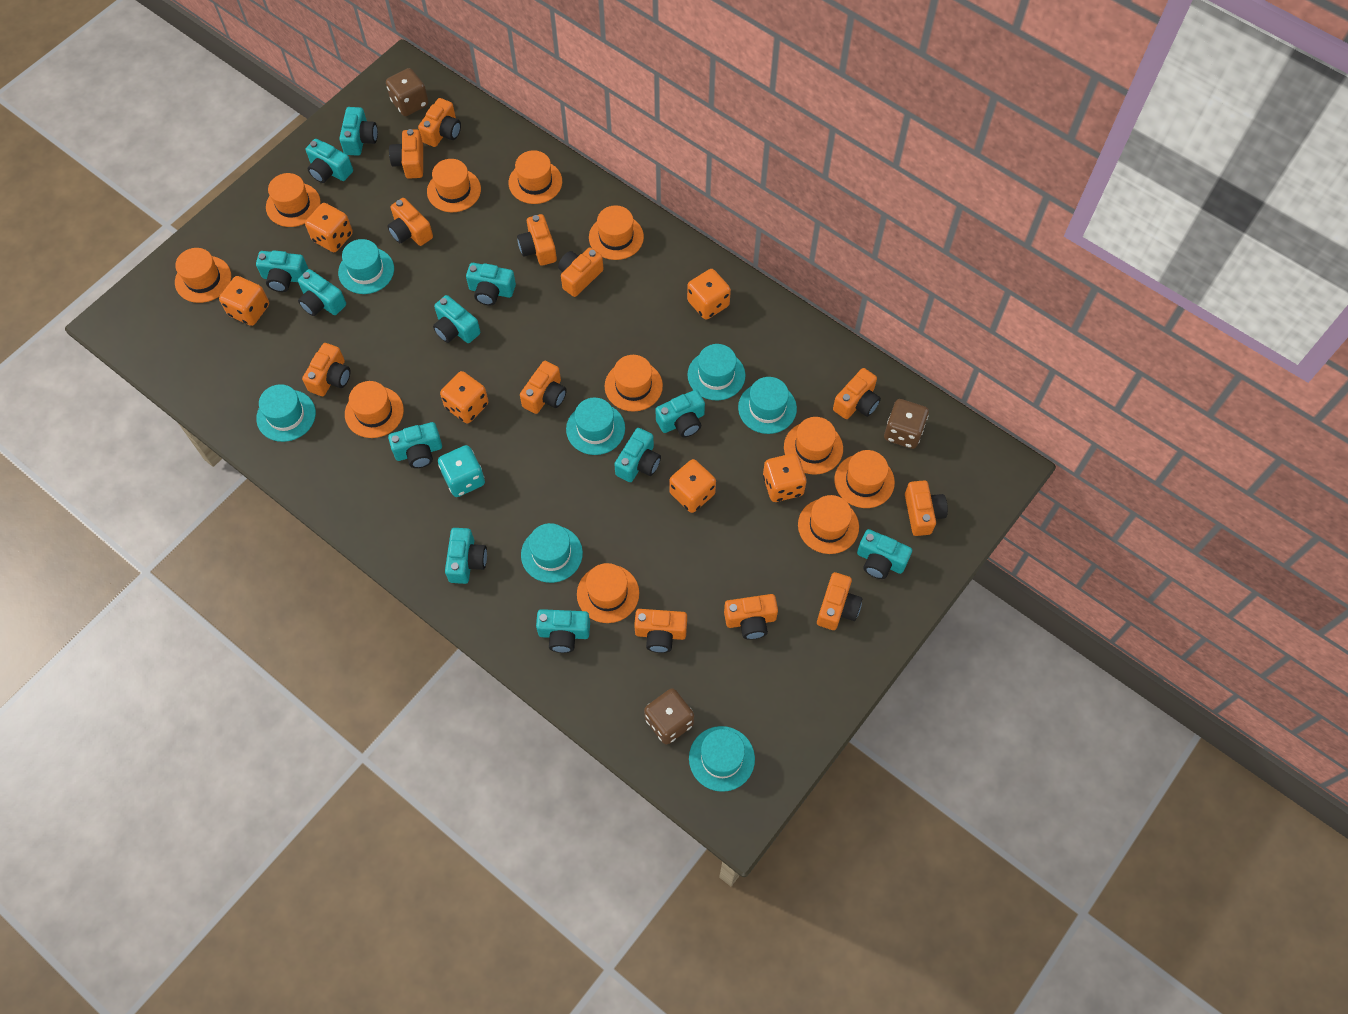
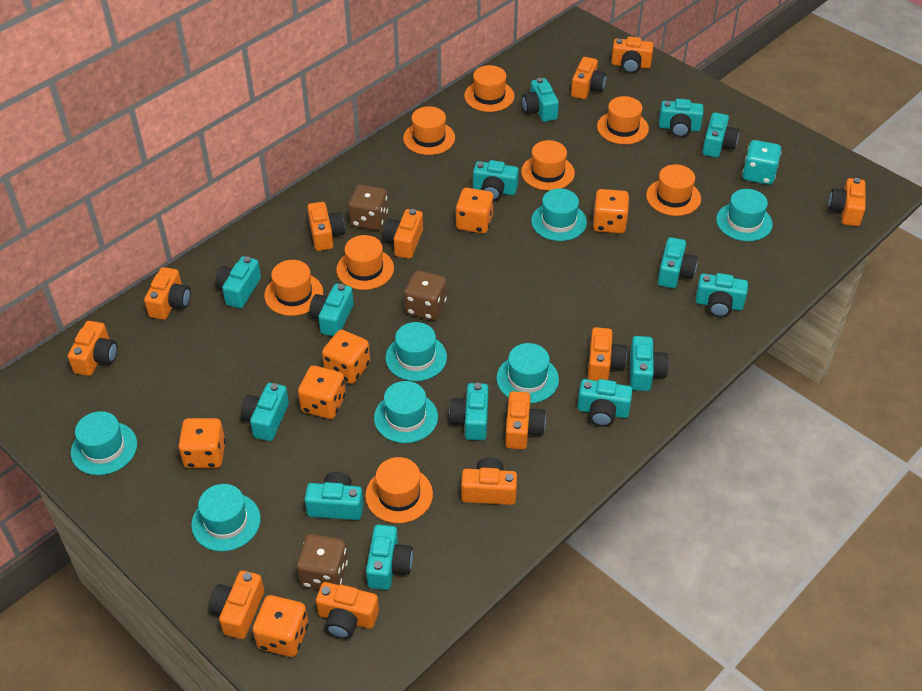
orange hat: [175,248,231,303] [266,173,321,227] [345,381,404,438] [427,159,481,212] [509,150,562,204] [577,563,639,623] [589,206,644,260] [605,355,663,411] [784,417,843,475] [798,495,859,554] [834,450,895,508] = 11 -> [264,260,323,316] [336,235,394,290] [365,457,433,523] [403,106,455,155] [464,65,514,112] [521,140,575,191] [597,96,649,144] [646,164,701,216] = 8
turquoise camera: [256,250,308,292] [298,269,346,316] [306,139,353,183] [339,107,378,156] [388,422,442,468] [433,295,480,343] [445,528,487,584] [466,263,516,306] [536,609,590,653] [614,428,661,482] [655,390,705,437] [857,529,912,579] = 12 -> [215,256,261,308] [241,383,289,441] [305,472,363,520] [309,284,354,336] [366,525,413,590] [449,383,489,440] [473,160,519,201] [522,78,559,122] [577,379,633,427] [630,336,669,391] [658,237,698,288] [659,99,703,137] [695,273,748,318] [702,112,739,158] = 14

